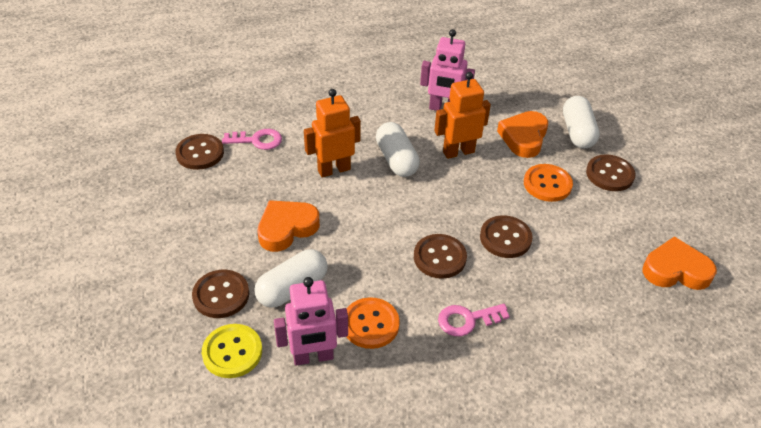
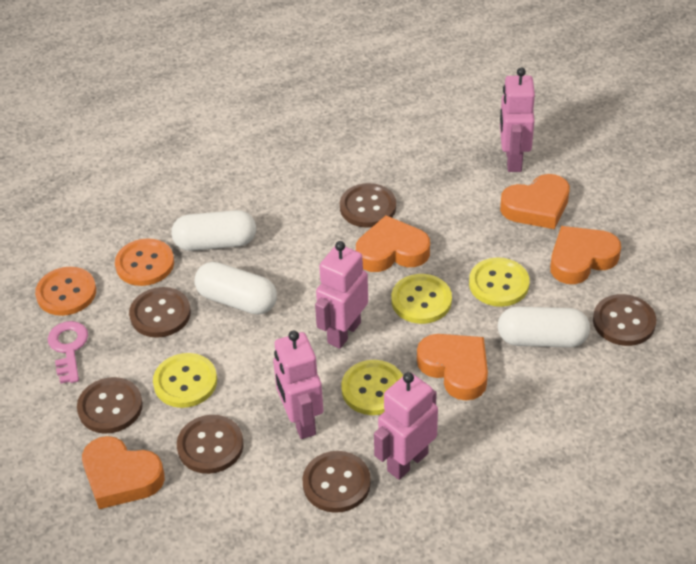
brown button: [175,134,224,170] [192,270,249,318] [414,234,467,279] [480,215,533,258] [586,154,636,191] = 5 -> [77,377,143,434] [129,287,191,338] [177,415,244,474] [302,451,371,513] [340,183,396,228] [593,294,656,346] = 6
orange heart: [257,200,320,252] [497,111,548,158] [642,237,717,290] = 3 -> [82,436,165,509] [356,215,430,272] [417,334,488,400] [500,174,570,229] [550,226,621,284] = 5
orange robot: [304,89,361,177] [434,72,491,159] = 2 -> none = 0
pink key: [222,129,282,150] [438,304,510,336] = 2 -> [48,321,88,384] = 1
pink robot: [274,277,348,366] [420,29,475,111] = 2 -> [273,330,323,439] [315,241,368,349] [374,372,438,480] [500,68,535,172] = 4
yellow button: [202,324,262,378] = 1 -> [153,353,217,408] [341,360,403,415] [391,274,452,324] [469,258,530,307] = 4

